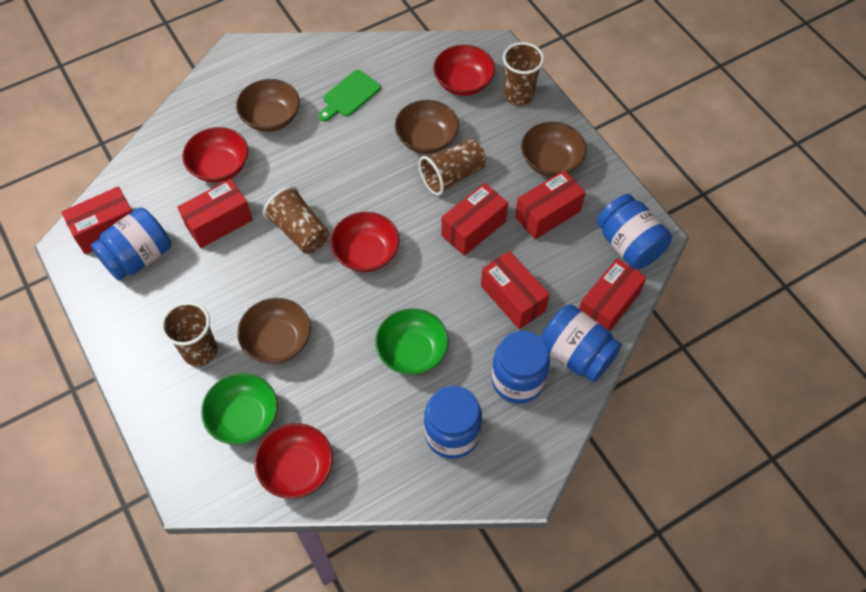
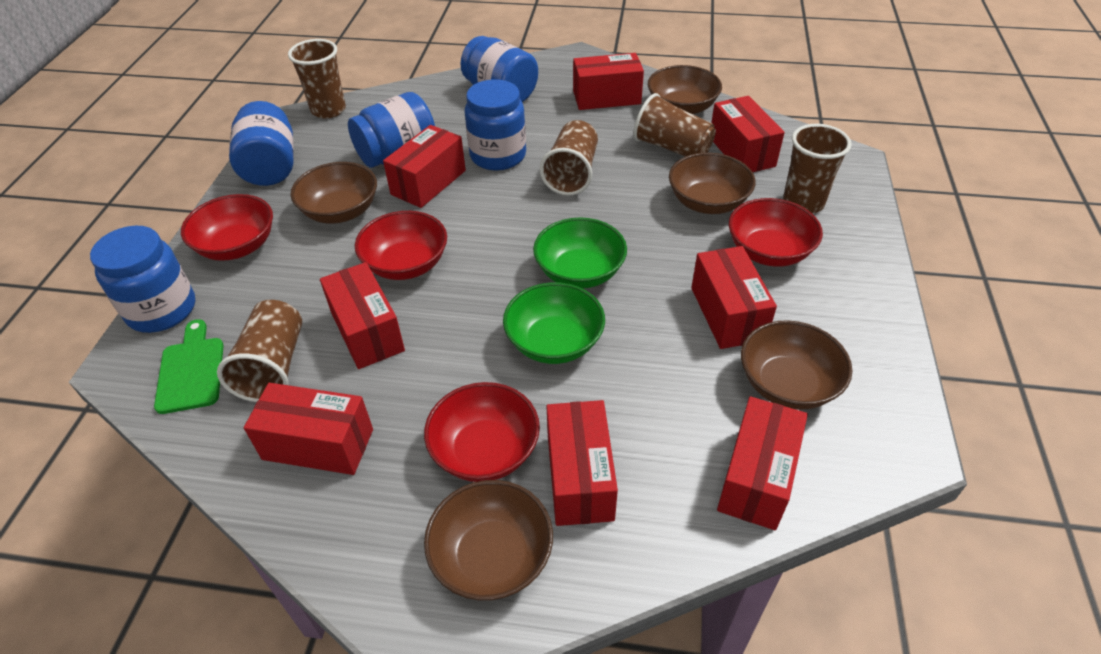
brown bowl: [236,79,300,132] [237,298,311,364] [395,100,459,154] [521,122,587,177] = 4 -> [291,162,377,223] [424,480,553,600] [648,65,722,114] [669,153,756,214] [741,320,852,410] = 5
brown cup: [161,302,217,367] [263,186,329,254] [419,139,486,196] [503,42,544,106] = 4 -> [217,300,302,402] [288,39,346,118] [540,120,598,196] [633,93,716,157] [783,124,852,214] = 5
red box: [62,186,132,254] [177,179,253,248] [441,183,508,256] [481,251,550,329] [515,170,586,239] [579,258,646,331] = 6 -> [244,383,373,475] [320,262,405,369] [383,125,466,208] [547,400,618,526] [573,53,644,110] [691,246,777,349] [711,96,785,172] [717,396,808,530] = 8

